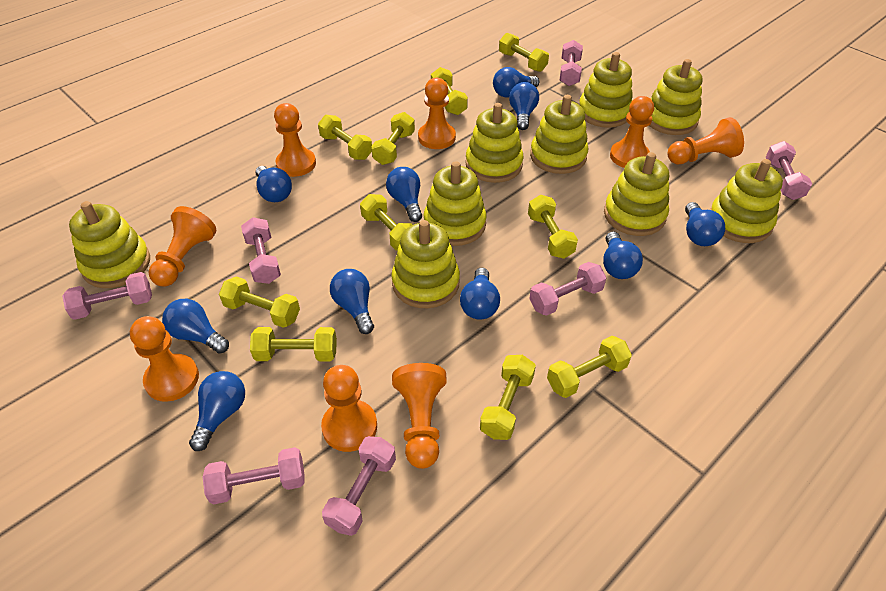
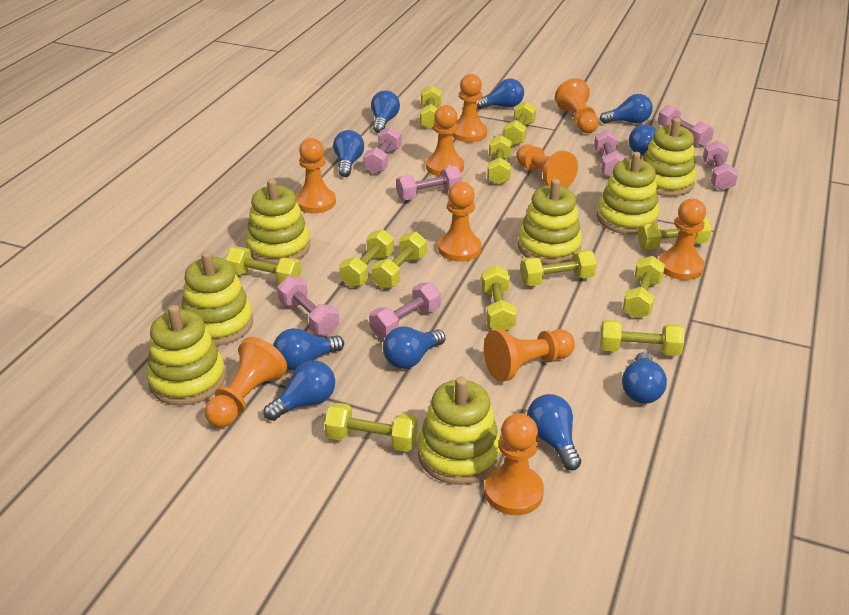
orange pawn: [130,316,199,402] [149,206,216,287] [274,103,316,177] [321,365,377,452] [392,363,447,469] [418,78,456,149] [610,96,654,168] [667,117,744,164] = 8 -> [205,337,287,428] [296,138,336,213] [426,105,464,177] [438,182,481,262] [452,74,487,142] [484,329,575,382] [484,413,544,515] [516,144,578,188] [555,78,599,133] [659,199,706,280] = 10
yellow dumbbell: [219,276,300,328] [250,327,337,361] [318,115,372,160] [360,194,412,251] [371,112,415,165] [431,67,468,115] [480,355,536,440] [499,33,549,72] [528,195,578,259] [547,336,632,398] = 10 -> [225,247,301,284] [325,403,418,452] [339,229,394,287] [371,231,427,289] [420,85,441,129] [481,265,517,331] [487,135,512,185] [503,101,536,146] [520,250,597,286] [600,320,684,356] [623,256,665,318] [637,217,712,250] = 12
yellow stacking toy: [69,201,150,288] [391,220,460,308] [423,161,487,246] [465,103,523,183] [530,95,588,174] [579,52,633,128] [604,152,669,236] [649,59,702,135] [710,159,783,243] = 9 -> [146,305,226,406] [182,251,253,346] [246,179,310,265] [418,377,500,485] [518,179,582,265] [597,152,659,235] [643,118,696,196] = 7

